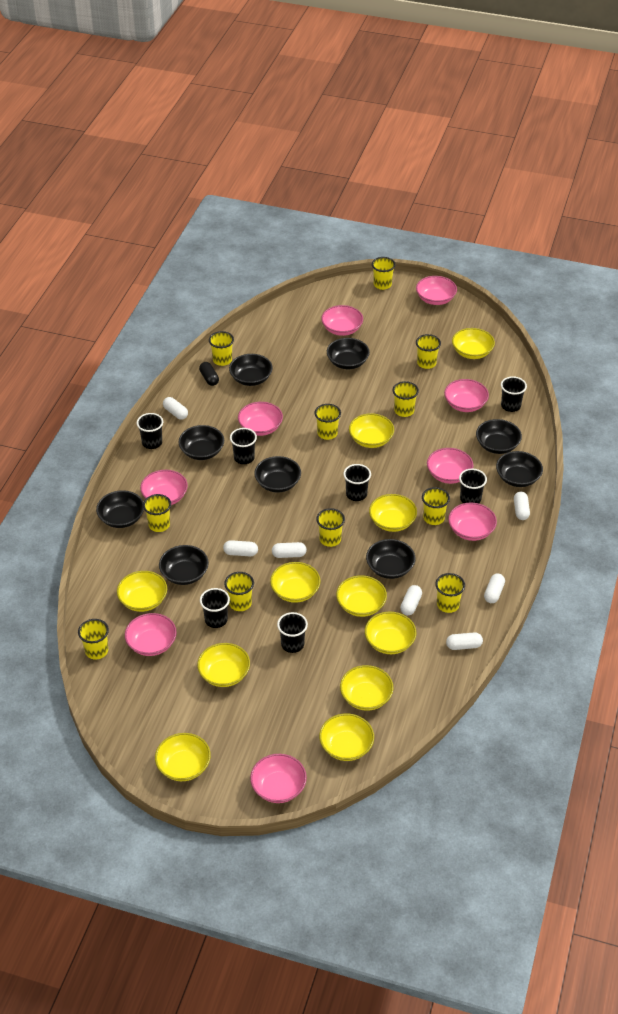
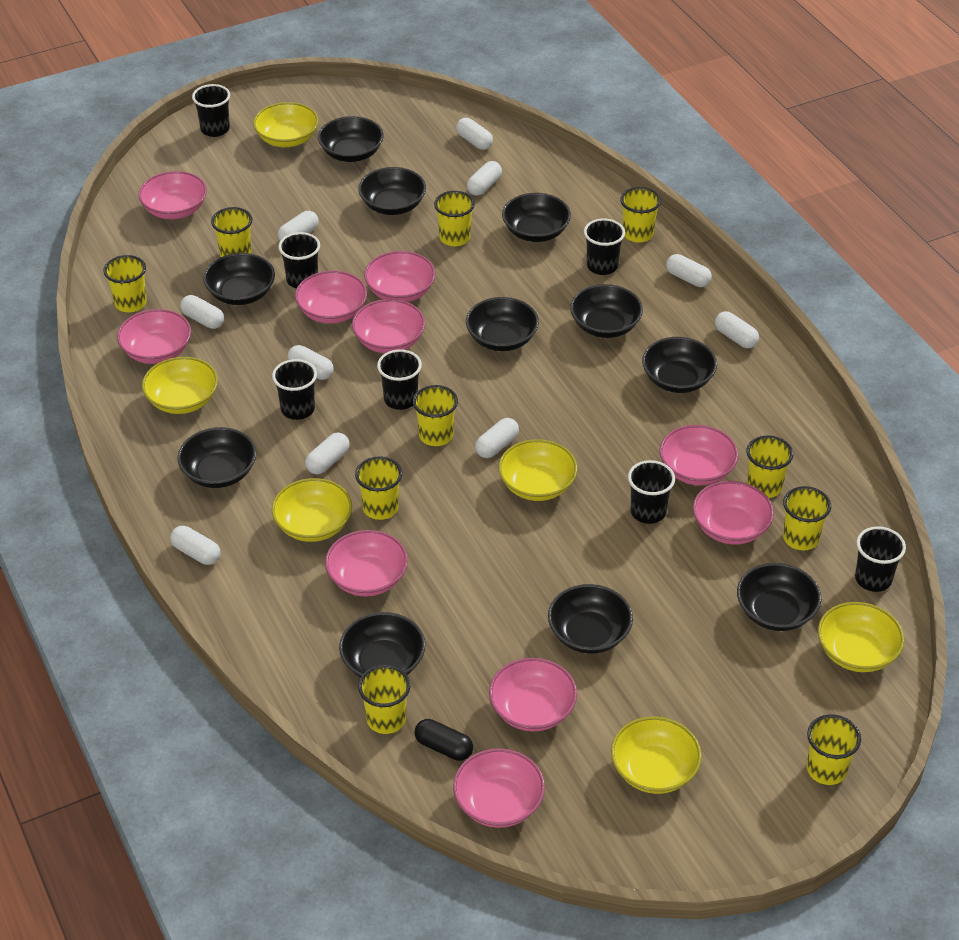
black bowl: [96,490,144,528] [159,545,209,585] [179,425,224,460] [229,354,273,386] [254,456,301,493] [327,338,370,369] [366,539,416,579] [476,419,522,454] [496,451,543,487] = 9 -> [177,427,256,488] [203,253,275,305] [318,116,384,162] [339,612,425,678] [358,167,426,215] [466,297,539,351] [502,193,571,242] [548,584,633,654] [570,284,643,338] [642,337,717,393] [737,563,822,631] = 11
pink bowl: [125,613,177,656] [140,470,188,505] [238,402,283,436] [250,754,307,803] [321,305,363,336] [416,276,457,305] [427,448,474,484] [444,379,489,412] [448,503,497,541] = 9 -> [117,309,191,364] [138,171,207,219] [295,271,367,324] [325,530,408,597] [352,299,425,353] [364,251,436,302] [453,748,545,828] [489,658,577,731] [660,425,738,485] [693,481,774,545] = 10
white capsule: [163,397,188,420] [223,540,258,556] [272,542,307,558] [400,585,422,615] [446,632,483,650] [484,574,505,603] [514,492,530,520] = 7 -> [170,526,220,565] [180,295,224,329] [278,211,319,241] [288,345,334,380] [305,433,350,474] [456,118,493,150] [467,161,502,196] [475,418,519,458] [666,254,712,287] [715,311,759,348] = 10
yellow bowl: [117,571,167,612] [155,733,211,781] [197,643,250,687] [270,562,320,603] [319,713,374,761] [336,575,387,617] [340,665,394,711] [349,413,394,448] [365,612,416,654] [369,494,417,532] [452,328,495,359] = 11 -> [142,357,218,414] [253,102,319,147] [271,478,352,542] [499,439,577,501] [611,717,702,794] [818,602,904,672] = 6
yellow cup: [78,619,109,659] [143,494,171,532] [209,331,234,366] [224,572,254,611] [314,404,341,440] [316,508,345,547] [372,257,396,290] [392,381,419,417] [416,334,441,369] [422,487,450,525] [435,573,465,613] = 11 -> [103,255,147,312] [211,207,252,257] [355,456,402,520] [358,665,410,734] [413,385,458,446] [434,191,475,246] [620,187,661,243] [747,435,793,498] [783,486,831,550] [807,714,861,785] = 10

